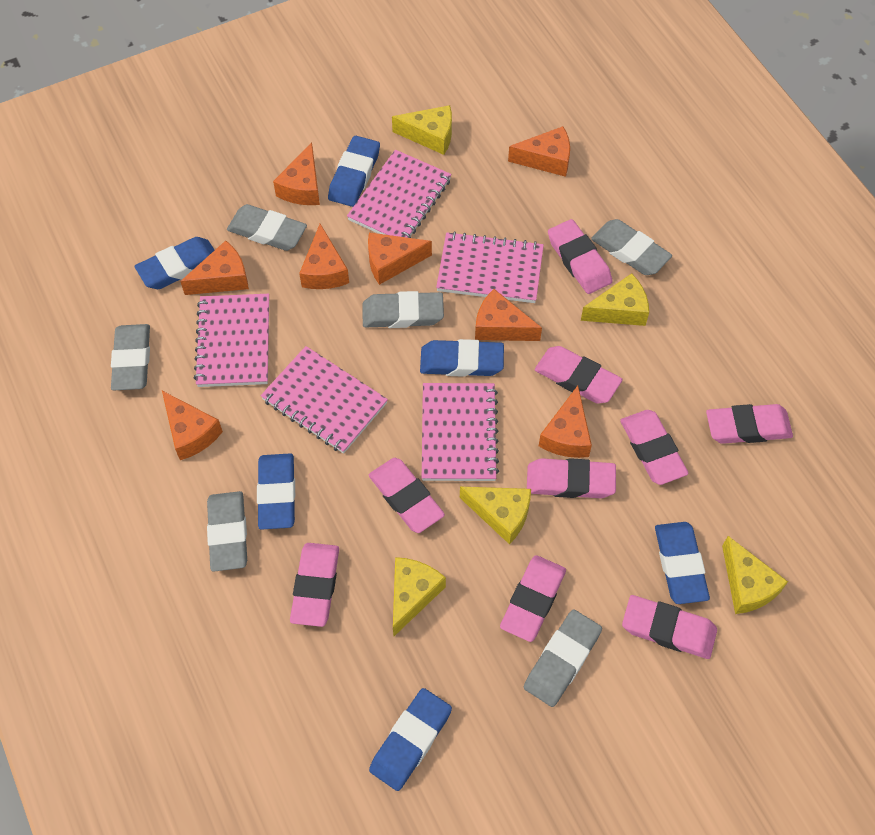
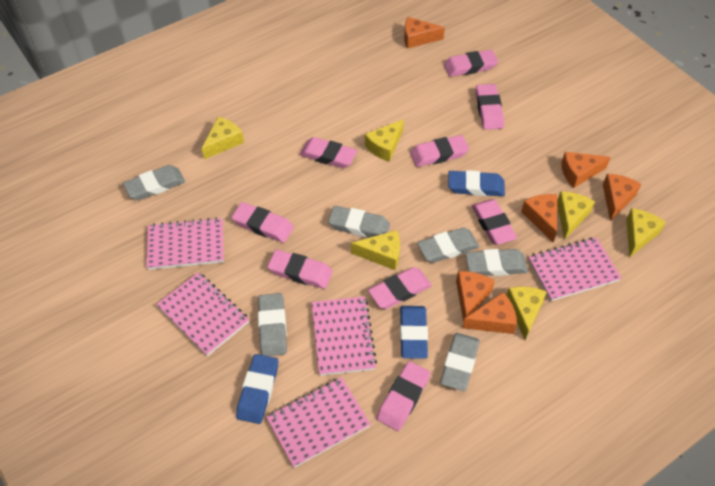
blue eraser: [135,237,214,289] [257,454,295,530] [328,136,380,207] [369,688,452,791] [420,339,504,377] [655,522,710,604] = 6 -> [236,354,278,424] [400,306,428,359] [448,170,505,196] = 3
orange cheese: [162,391,223,460] [180,241,249,295] [273,142,320,205] [299,224,349,289] [368,232,432,285] [475,289,542,341] [508,126,570,177] [539,386,592,458] = 8 -> [404,17,445,49] [456,271,495,323] [462,292,517,334] [521,194,557,242] [561,152,611,188] [603,174,641,221] = 6
yellow cheese: [392,105,452,155] [393,557,446,636] [460,487,531,545] [581,273,649,326] [722,536,788,614] = 5 -> [202,117,244,159] [351,230,400,270] [365,119,404,162] [506,286,547,340] [557,192,595,240] [626,208,666,258] = 6

